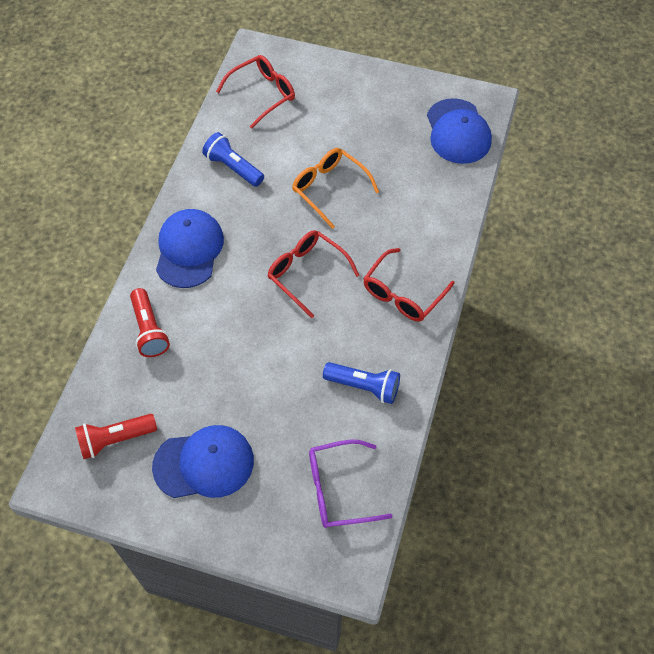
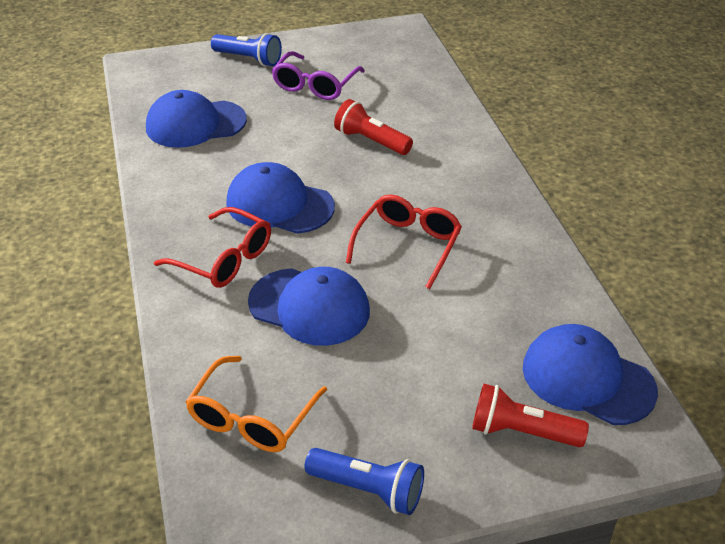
blue cap: [152,425,254,498] [156,209,224,288] [427,98,492,164] = 3 -> [146,90,247,148] [226,162,335,234] [248,267,370,346] [523,324,658,425] = 4
red glasses: [216,55,295,129] [267,230,360,318] [363,248,455,322] = 3 -> [154,207,271,288] [346,195,462,289] = 2

